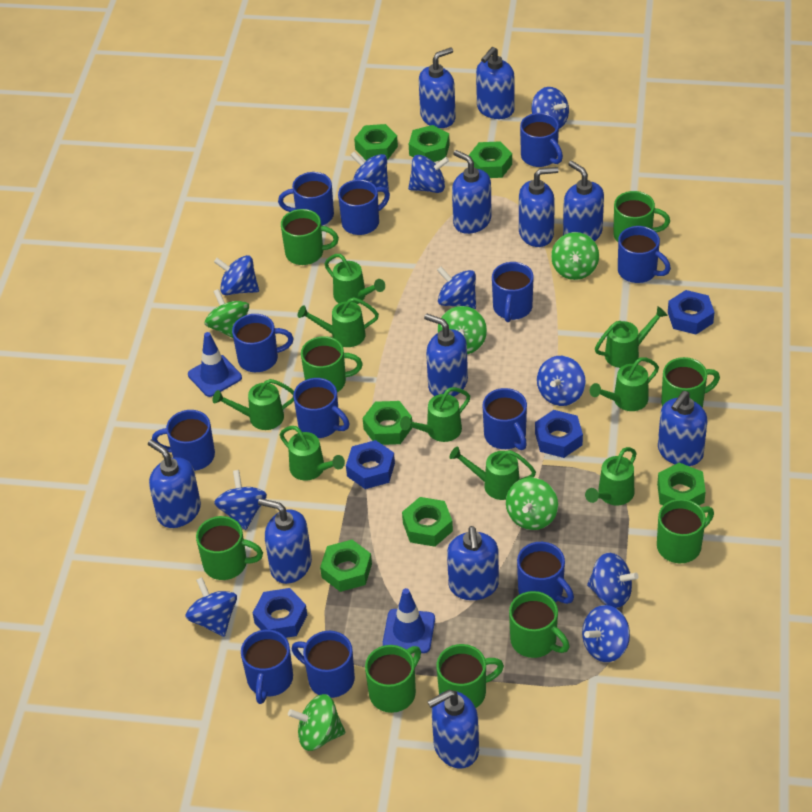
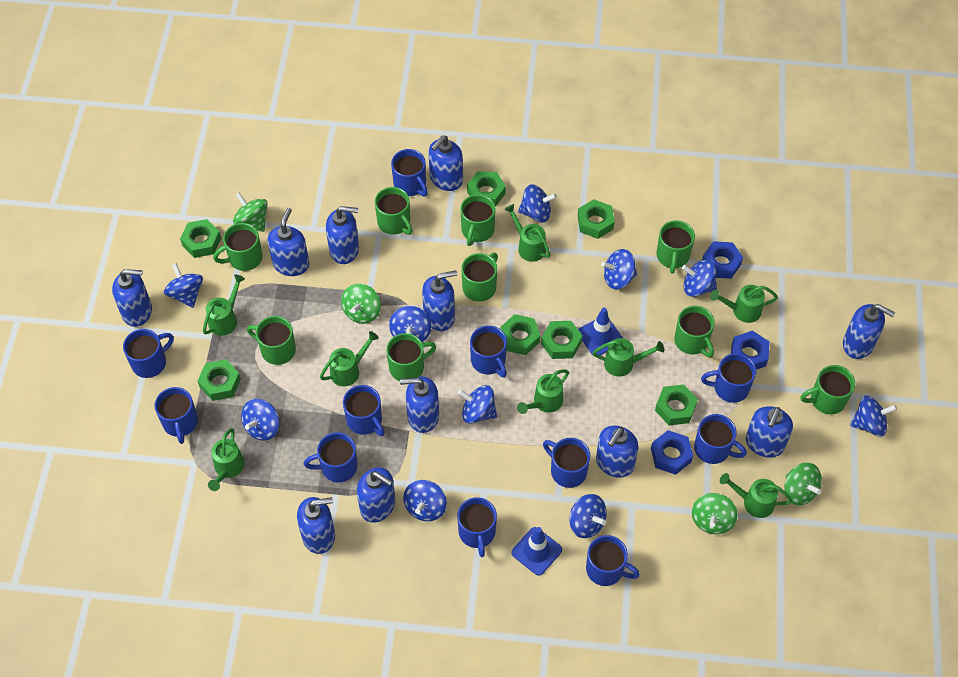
blue mug: [152,410,215,471] [232,314,294,372] [241,630,293,704] [278,172,334,226] [292,631,355,698] [293,378,349,438] [338,180,390,235] [483,388,527,450] [492,262,534,322] [517,542,574,604] [520,113,563,167] [618,226,671,283] = 12 -> [123,329,174,378] [155,387,198,444] [304,432,358,483] [343,385,385,436] [391,149,428,197] [457,497,497,557] [470,325,507,378] [543,438,590,488] [586,535,640,586] [694,414,747,464] [701,353,756,403] = 11
blue nut: [253,588,307,638] [346,440,395,489] [535,410,583,458] [668,290,714,335] = 4 -> [651,430,693,475] [702,241,743,279] [731,331,770,370] = 3
green spinning top: [205,289,249,338] [288,694,345,751] [437,306,487,354] [506,477,558,530] [551,232,599,280] = 5 -> [233,193,268,232] [341,284,381,324] [692,493,738,534] [784,463,822,505] = 4
green watering can: [213,379,294,430] [280,426,345,481] [298,297,379,347] [325,254,385,304] [400,387,470,442] [450,446,536,500] [585,447,637,505] [590,357,659,411] [595,306,668,368] = 9 -> [203,274,245,336] [208,428,245,491] [320,331,379,386] [504,204,551,262] [517,370,569,414] [593,338,664,377] [710,285,778,323] [720,473,792,518] = 8

